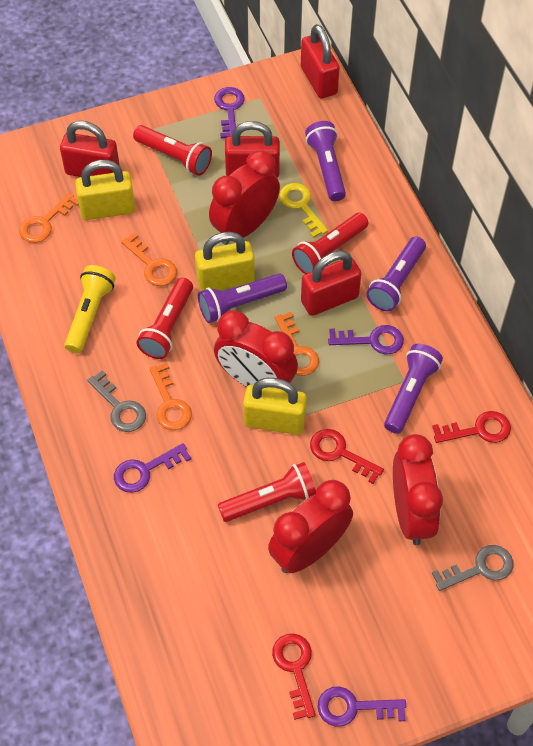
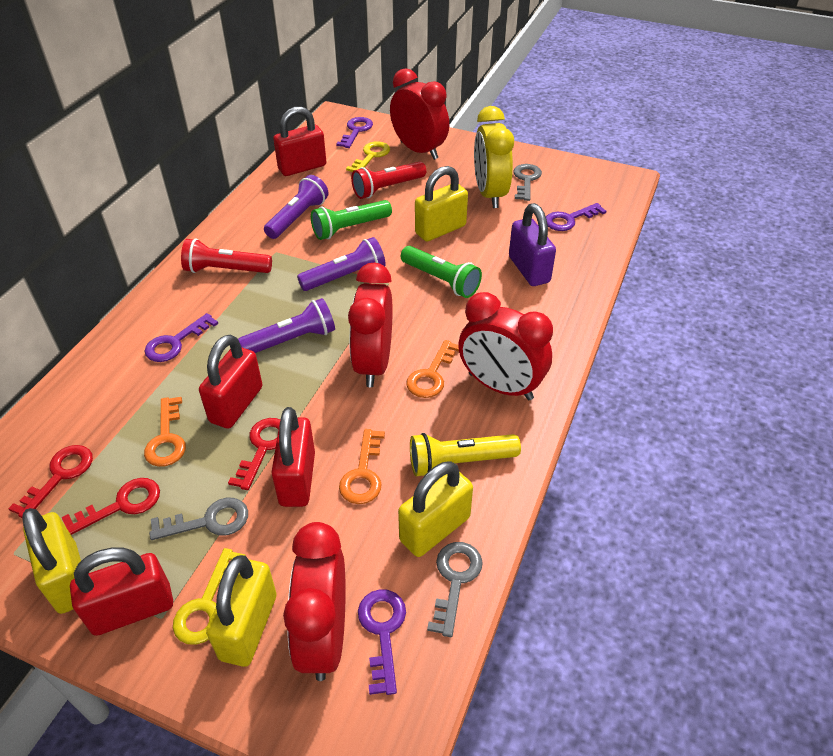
green flashlight: none = 0 -> [311,200,392,240] [401,246,482,298] = 2
grey key: [87,370,146,432] [432,545,513,591] = 2 -> [149,498,248,540] [427,542,483,637] [514,164,542,201] = 3
orange key: [19,193,79,243] [121,232,177,286] [149,363,192,430] [274,312,319,376] = 4 -> [144,397,186,467] [339,429,385,504] [406,340,459,398] = 3
purple flashlight: [198,273,287,323] [305,121,346,201] [366,237,426,311] [384,344,443,434] = 4 -> [238,298,335,353] [264,175,329,239] [297,237,386,291] = 3
purple padlock: none = 0 -> [509,203,556,286] = 1
red flashlight: [133,125,212,176] [136,278,193,359] [218,462,316,522] [292,213,368,274] = 4 -> [181,238,272,273] [351,161,426,199] = 2
yellow clock: none = 0 -> [474,106,514,208] = 1
yellow key: [279,183,328,238] = 1 -> [173,548,246,645] [346,141,390,172] = 2
yellow padlock: [75,160,135,220] [195,232,255,291] [243,378,307,435] = 3 -> [22,508,81,614] [206,555,277,667] [398,461,473,557] [415,166,468,242] = 4

